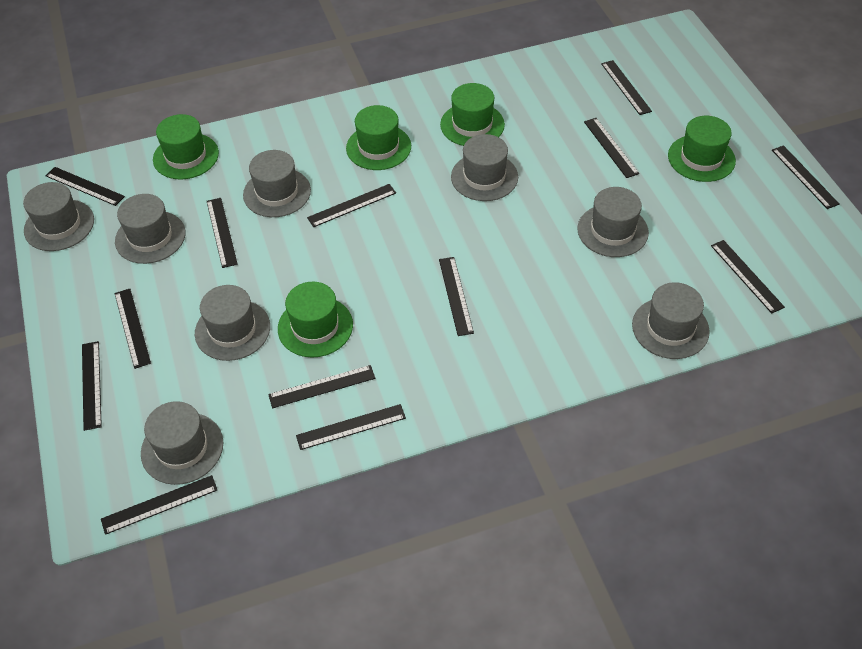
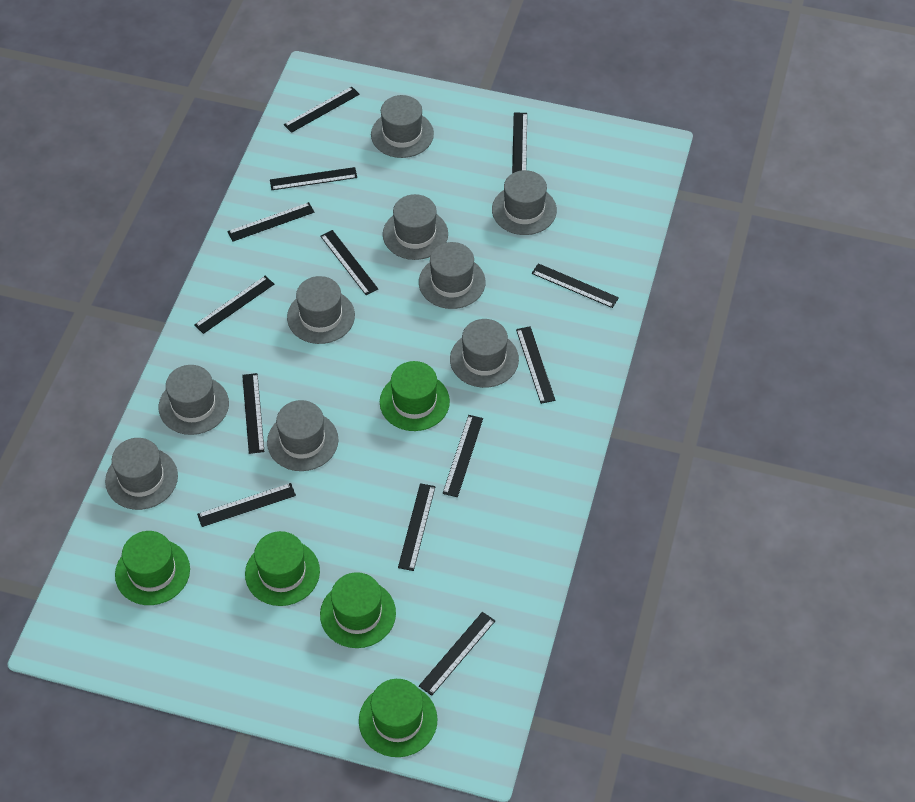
grey hat: [23,182,94,251] [115,194,186,264] [141,401,223,485] [195,285,270,361] [243,150,311,217] [451,134,518,201] [577,187,649,257] [632,282,710,359] = 8 -> [105,438,178,510] [159,365,229,435] [267,400,338,471] [287,276,355,344] [371,95,434,158] [383,194,448,260] [419,242,485,309] [450,319,519,388] [492,170,557,235] = 9

